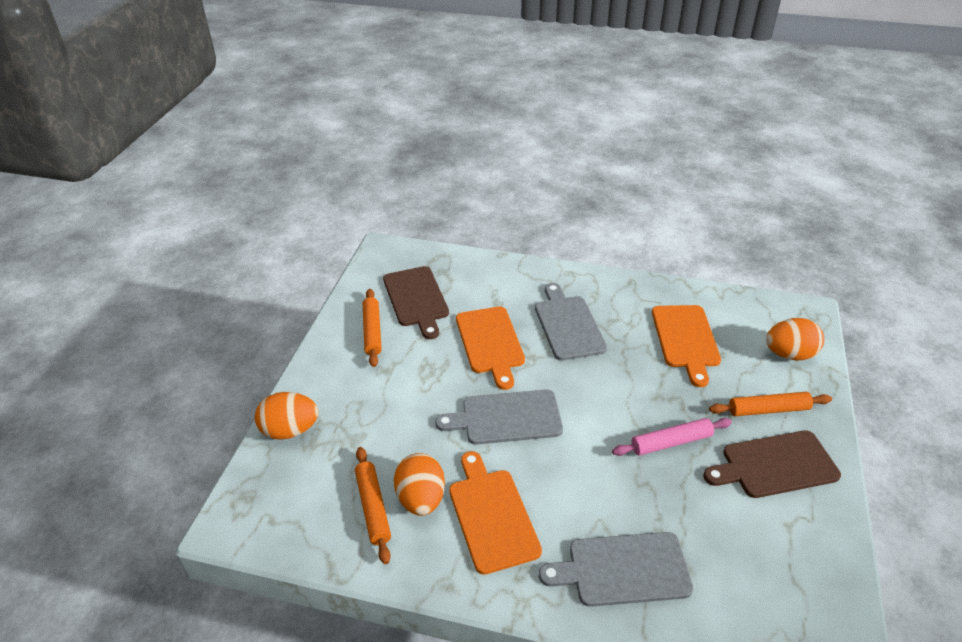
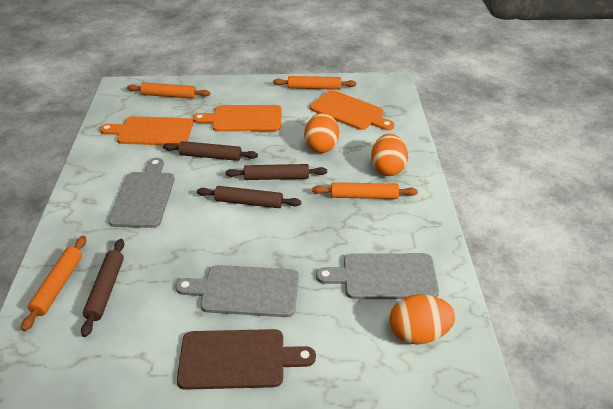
brown cutting board: [383,266,449,339] [703,430,841,498] = 2 -> [177,329,316,390] = 1
brown rolling pin: none = 0 -> [81,239,124,337] [163,141,258,161] [197,186,301,208] [226,164,327,180] = 4
orange rolling pin: [355,447,391,564] [363,289,382,367] [709,392,832,416] = 3 -> [21,236,86,331] [127,82,210,99] [273,76,356,90] [312,182,418,199] = 4
pink rolling pin: [612,418,732,456] = 1 -> none = 0

